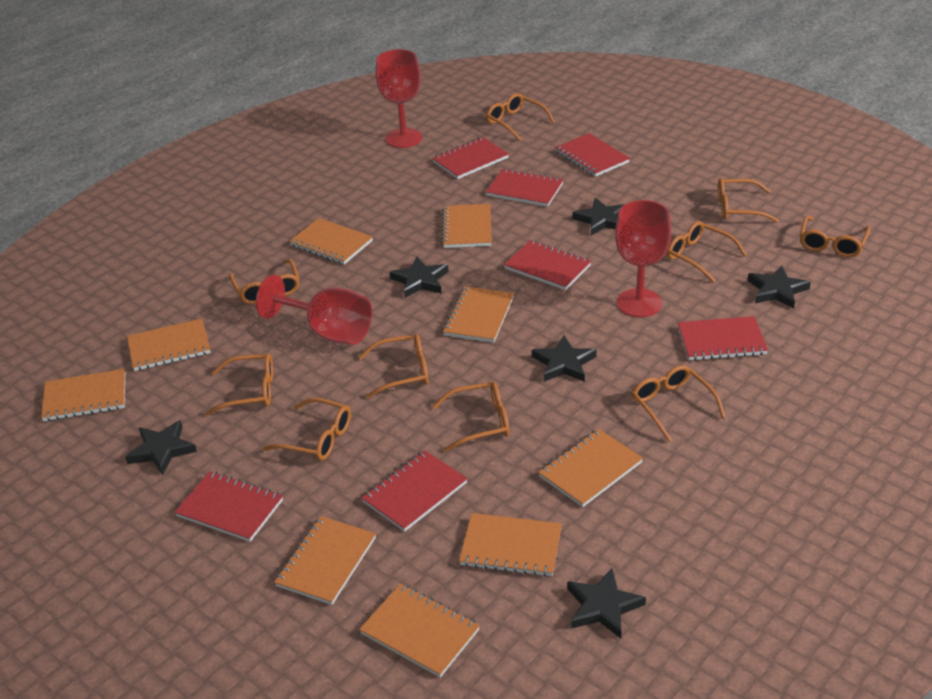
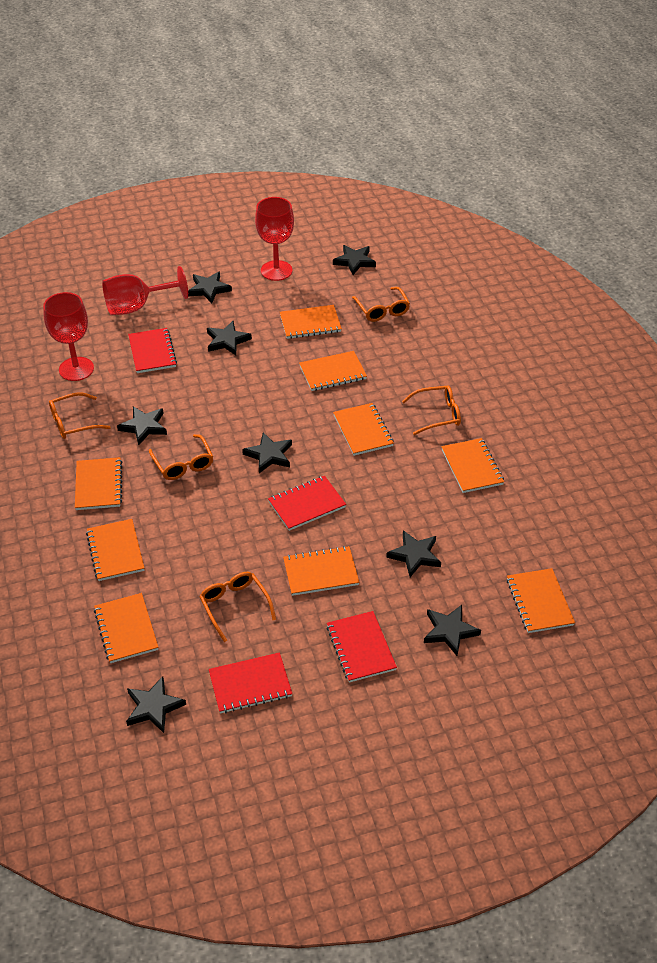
black star: [125,420,197,475] [390,256,449,298] [532,336,597,382] [567,568,646,639] [573,198,625,235] [748,265,811,309] = 6 -> [117,406,167,445] [126,676,186,733] [188,271,232,303] [207,321,252,355] [242,432,292,473] [333,245,376,275] [386,530,441,577] [424,605,481,656] = 8
orange glasses: [205,354,273,415] [229,259,300,304] [263,398,351,461] [359,334,428,399] [433,382,509,452] [486,93,555,141] [632,365,726,442] [667,221,747,283] [717,178,779,222] [800,216,871,257] = 10 -> [49,392,111,439] [149,434,213,480] [199,572,276,642] [352,287,410,322] [402,385,461,435] = 5
red notebook: [175,471,283,542] [362,450,468,532] [432,137,509,179] [486,168,564,207] [504,240,591,290] [555,133,630,177] [678,316,768,361] = 7 -> [128,328,177,373] [209,652,292,713] [268,476,346,531] [327,611,397,683] = 4

